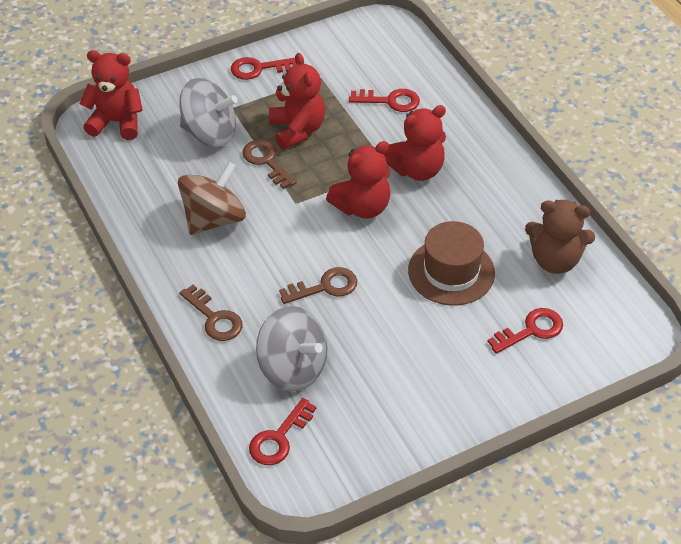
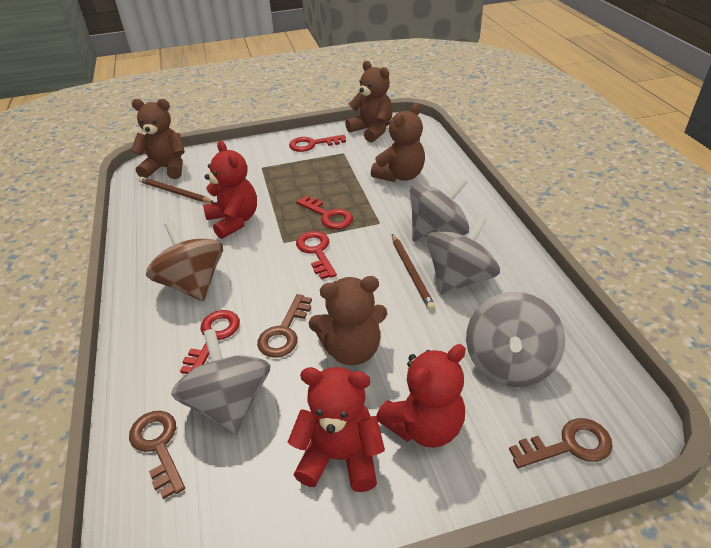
brown hat: [408,221,495,306] = 1 -> none = 0
brown pencil: none = 0 -> [139,177,215,203] [392,234,436,311] = 2
brown teddy bear: [525,200,595,274] = 1 -> [131,99,185,179] [309,276,387,365] [345,61,393,143] [371,103,425,182] = 4
grey spinning top: [179,78,238,147] [256,306,327,391] = 2 -> [171,329,270,434] [410,177,469,242] [426,216,500,295] [466,292,565,387] = 4
red teddy bear: [80,50,143,140] [269,53,325,150] [326,141,391,219] [384,105,446,181] = 4 -> [203,141,257,239] [288,367,385,492] [377,344,466,448] = 3

